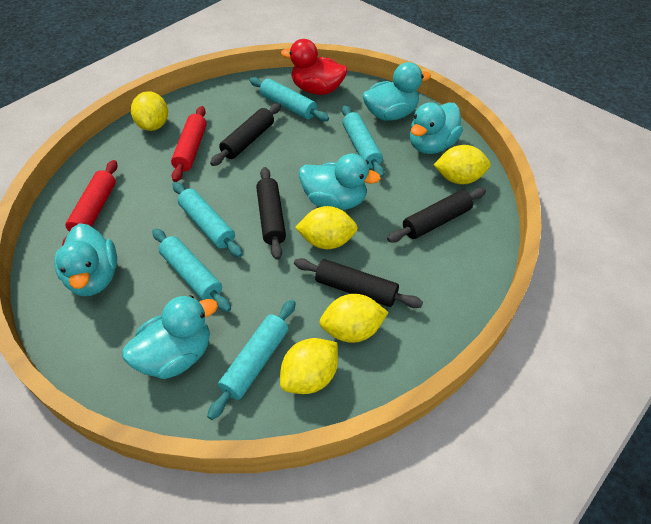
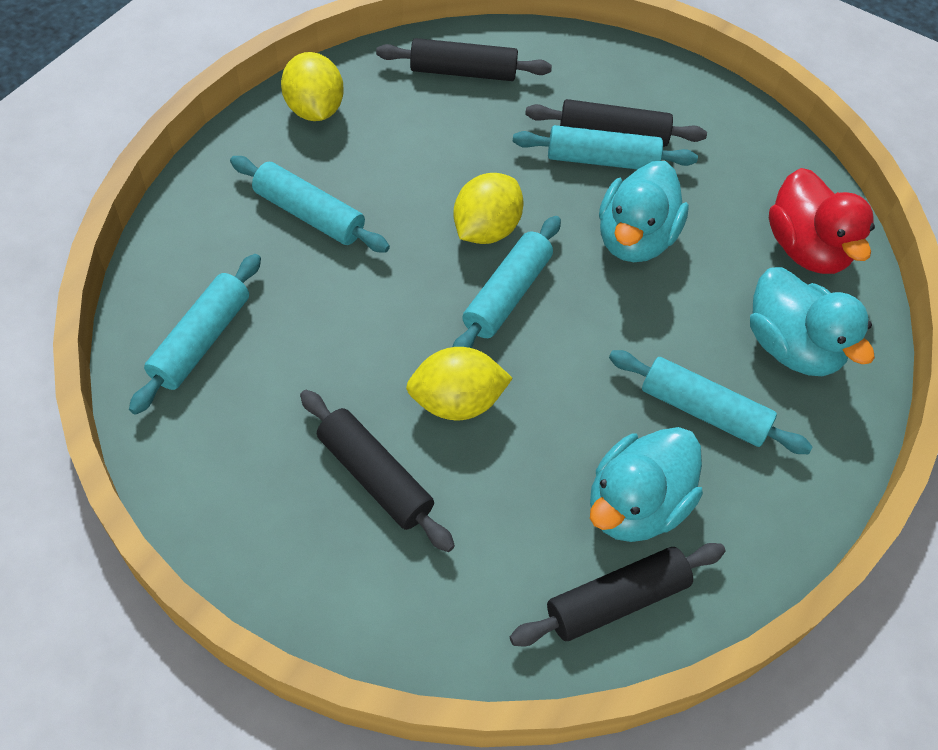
red rolling pin: [62,160,117,246] [171,106,207,182] = 2 -> none = 0
turquoise duck: [54,223,117,296] [122,295,218,379] [299,154,381,210] [362,62,431,121] [410,102,463,154] = 5 -> [590,427,703,542] [599,161,689,262] [750,267,875,376] = 3
yellow lemon: [131,91,168,131] [280,338,338,394] [295,206,358,249] [319,294,388,343] [434,145,490,184] = 5 -> [281,52,344,121] [406,347,513,420] [454,173,524,244] = 3

